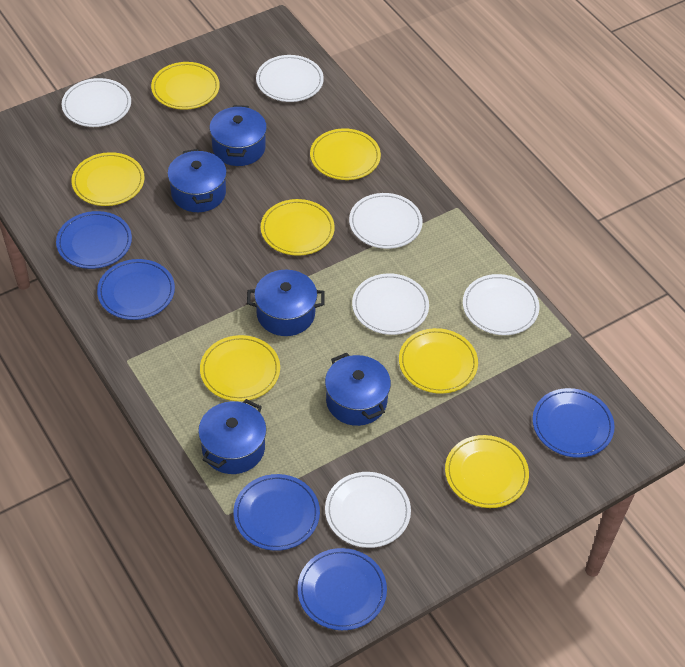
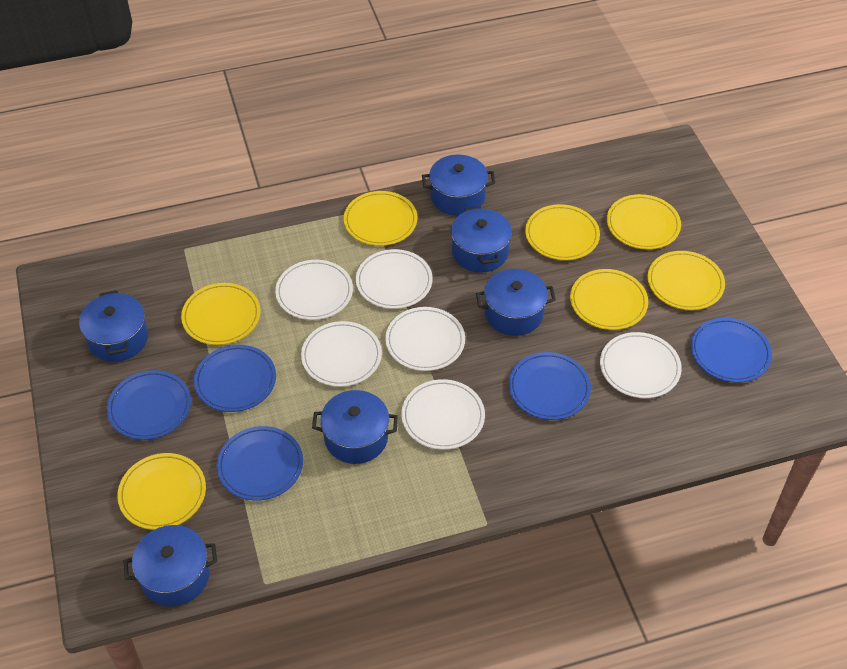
blue pot: [167,149,227,212] [198,399,266,474] [209,105,267,166] [247,270,325,336] [325,353,391,426] = 5 -> [79,290,148,362] [124,525,217,606] [312,390,398,464] [422,155,495,216] [451,206,512,273] [476,269,556,336] = 6

